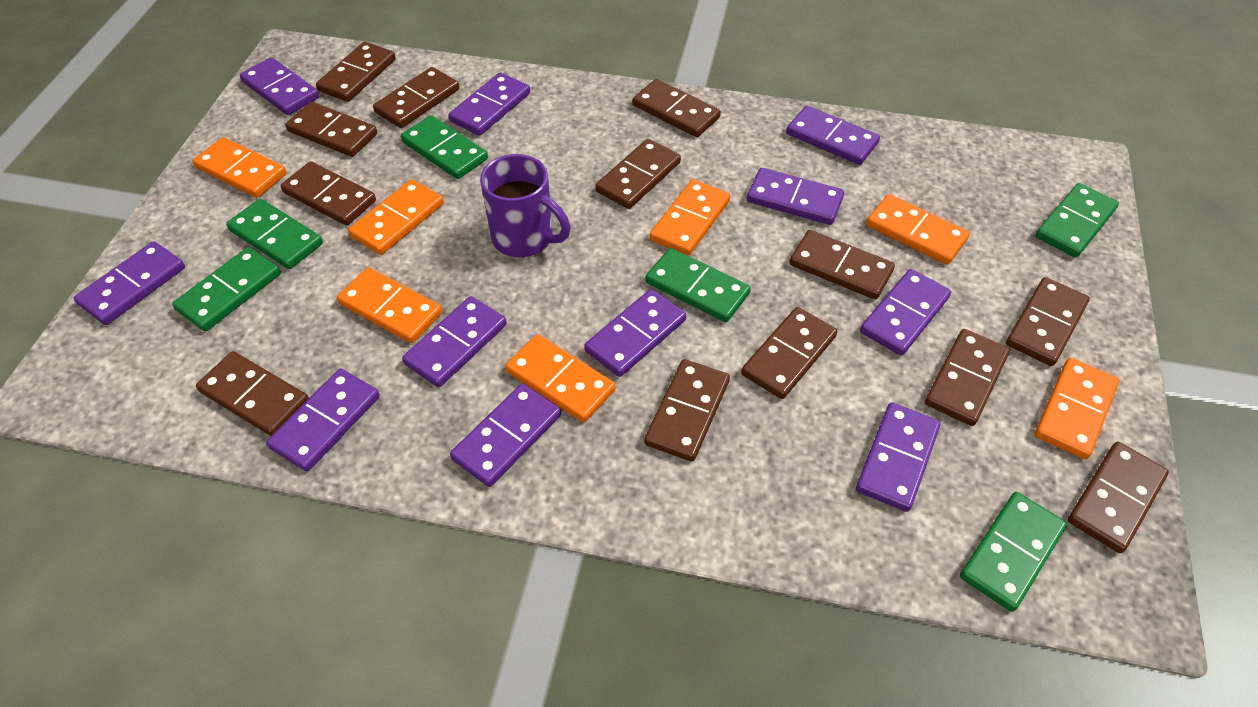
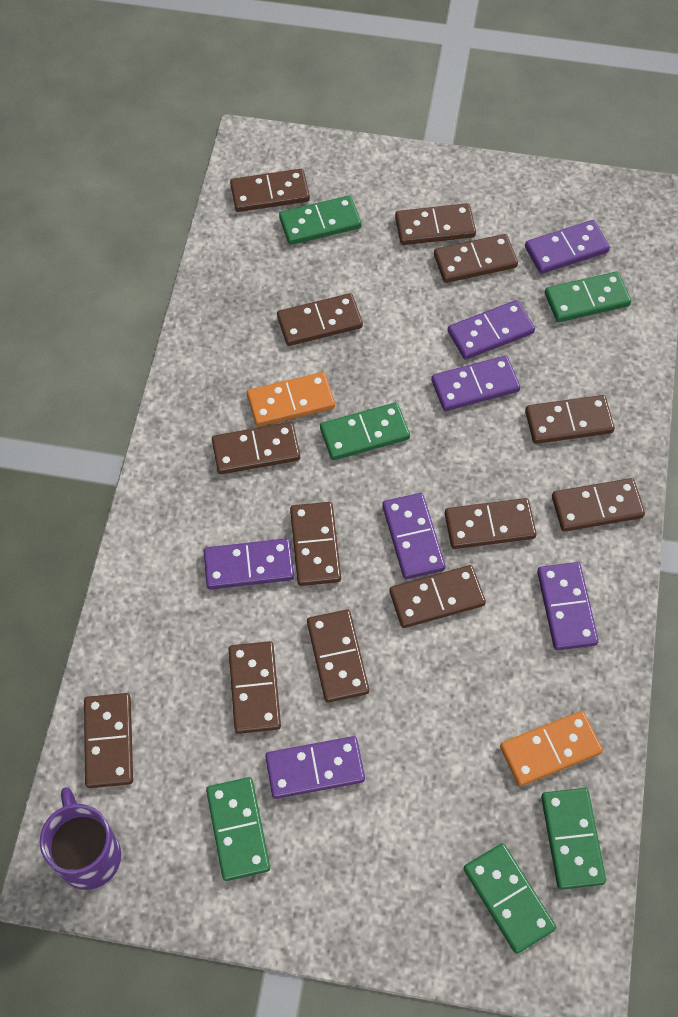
orange domino: [193,137,287,198] [337,268,442,343] [348,179,444,255] [505,334,616,422] [650,179,730,256] [866,194,970,265] [1035,358,1119,459] = 7 -> [247,372,335,427] [500,711,603,786] = 2
purple domino: [74,241,185,325] [240,57,319,115] [266,369,380,472] [402,296,507,387] [448,73,530,136] [450,383,561,487] [584,289,686,377] [747,168,844,225] [786,106,880,165] [856,403,941,512] [860,269,951,356] = 11 -> [204,538,294,589] [265,736,365,799] [382,493,445,579] [431,356,520,411] [448,300,535,360] [525,220,610,274] [537,562,599,650] = 7

